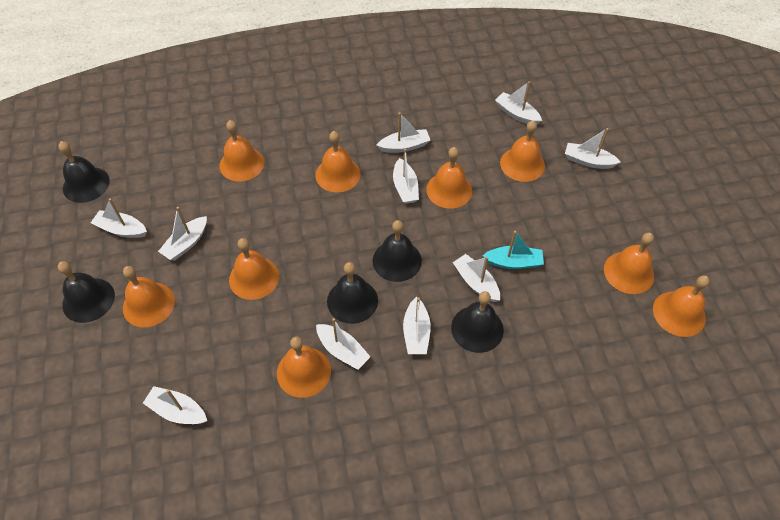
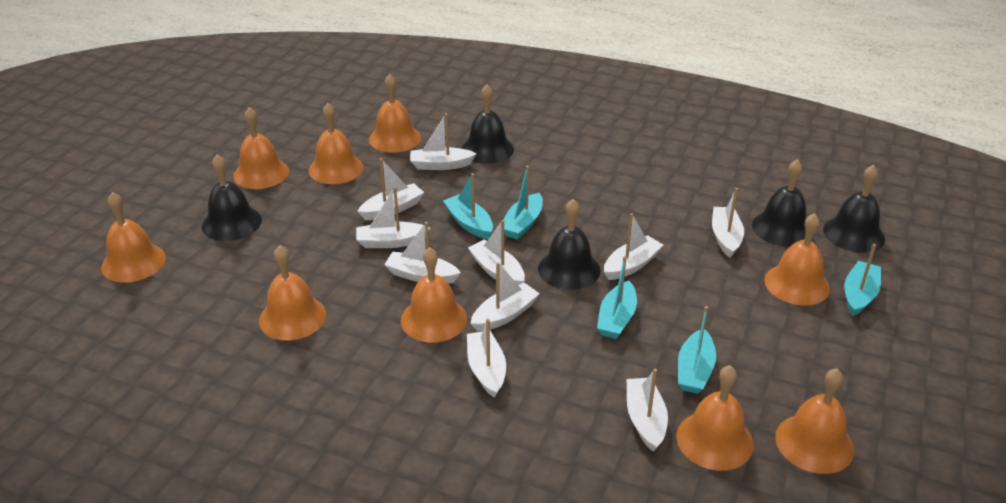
turquoise boat: [482,231,544,269] = 1 -> [443,173,493,239] [504,166,543,240] [597,256,637,339] [678,306,716,394] [844,244,881,316] = 5

